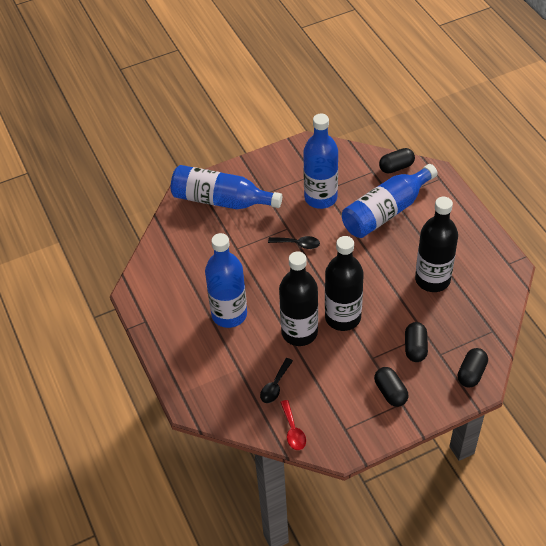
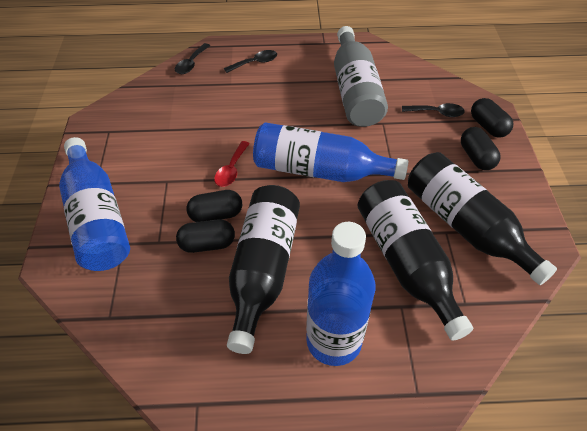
black spoon: [260,358,293,403] [268,236,320,249] = 2 -> [175,43,210,74] [224,50,277,73] [402,103,465,117] = 3
blue bottle: [171,165,282,209] [205,233,247,328] [303,114,338,209] [342,164,438,238] = 4 -> [59,137,130,271] [253,122,408,182] [306,222,375,366] = 3
grey bottle: none = 0 -> [334,26,388,127] = 1

